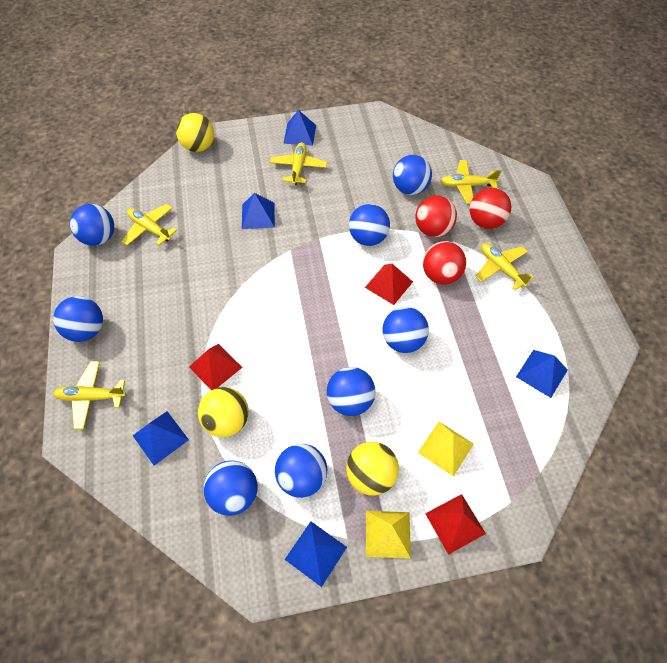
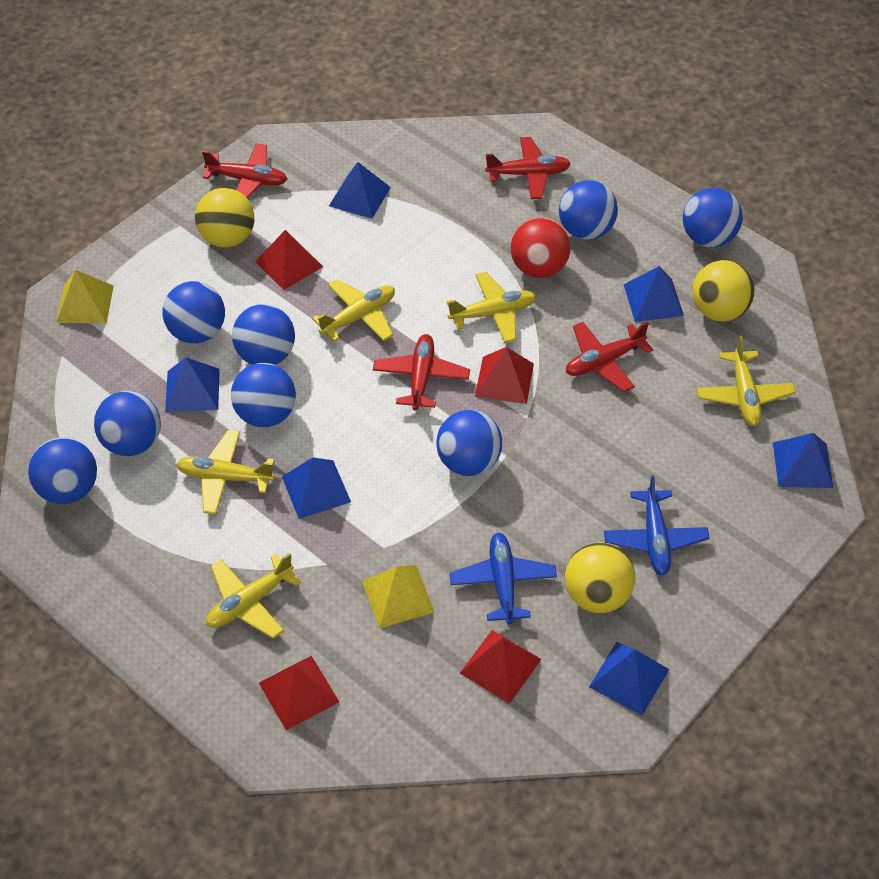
blue plane: none = 0 -> [450,533,557,625] [604,475,710,575] = 2
blue pyramid: [133,411,189,466] [242,193,275,229] [283,110,316,146] [285,521,347,587] [516,350,568,398] = 5 -> [165,357,220,413] [282,457,351,519] [329,162,391,219] [589,642,669,715] [624,266,684,322] [773,433,833,488] = 6
red ball: [415,195,457,237] [423,241,466,284] [470,187,511,229] = 3 -> [511,218,570,278] = 1
red plane: none = 0 -> [202,143,287,199] [373,334,470,411] [485,137,571,199] [566,322,653,392] = 4
red pyramid: [189,344,242,390] [365,264,413,305] [425,494,486,555] = 3 -> [255,230,323,290] [259,656,339,730] [460,630,541,704] [475,347,534,404] = 4

